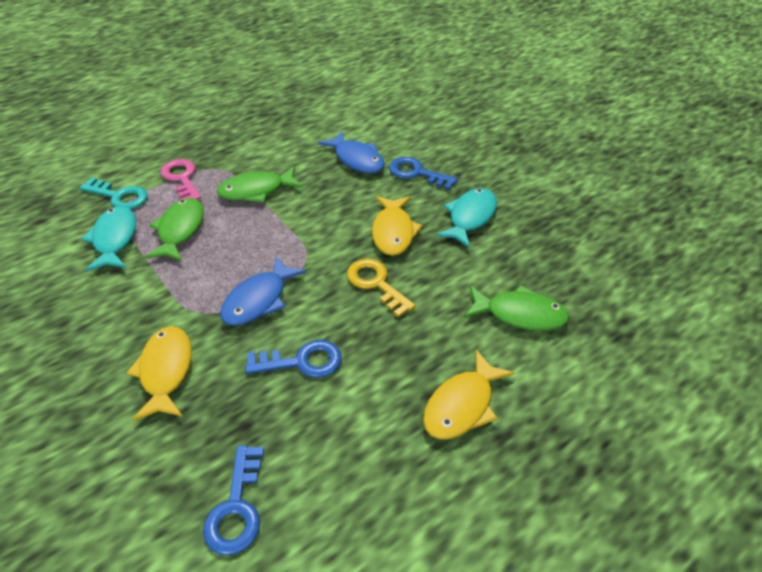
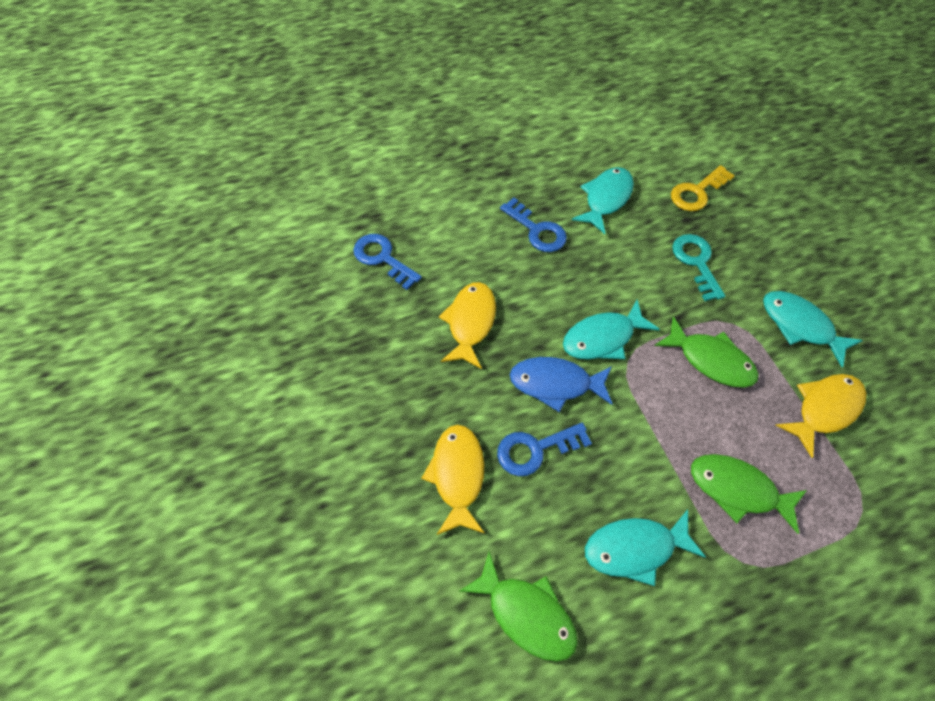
blue fish: [220,256,307,326] [318,131,385,173] = 2 -> [510,357,612,412] = 1
pink key: [161,159,201,200] = 1 -> none = 0
turquoise fish: [82,206,136,272] [435,188,497,248] = 2 -> [563,300,660,359] [572,167,634,234] [585,509,706,586] [763,291,863,367] = 4

